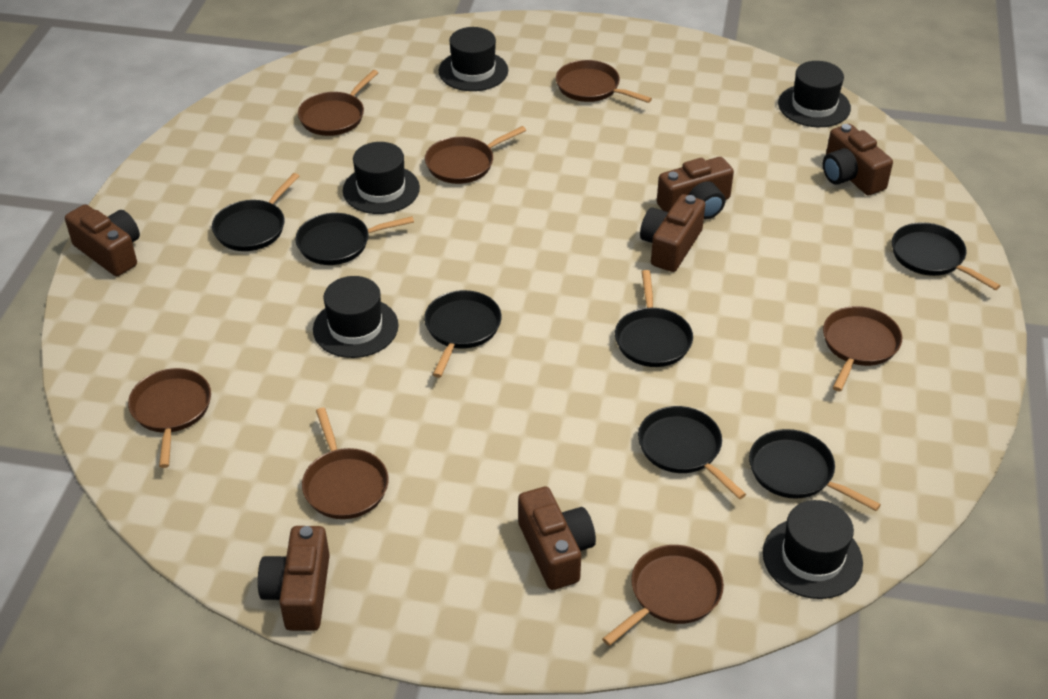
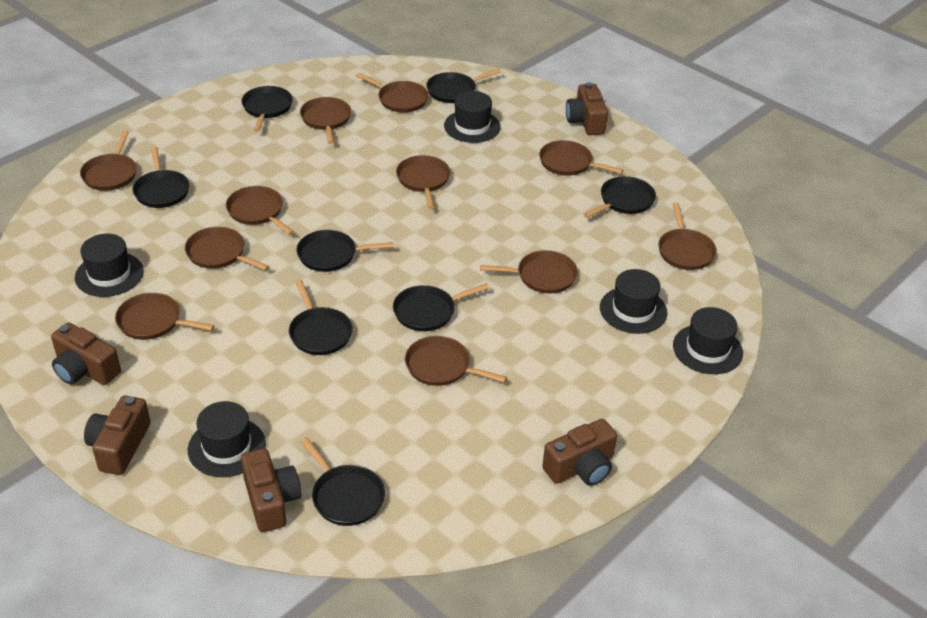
black pan: [212,173,299,251] [295,213,414,265] [424,290,502,378] [615,270,693,367] [638,406,746,499] [749,429,881,511] [892,222,1000,290] = 7 -> [133,147,190,208] [242,86,293,132] [289,280,353,355] [296,230,394,272] [301,437,385,526] [393,283,489,331] [426,69,502,103] [583,176,656,218] = 8
brown camera: [65,204,140,276] [258,526,330,631] [518,487,596,590] [640,194,705,272] [657,157,734,219] [823,124,893,195] = 6 -> [51,323,121,385] [84,395,151,475] [241,448,301,532] [542,419,617,486] [566,82,608,135] = 5
brown pan: [128,368,211,468] [298,70,378,136] [302,408,389,519] [425,126,526,184] [556,60,652,103] [602,545,724,646] [823,306,902,391] = 7 -> [80,130,137,191] [115,293,214,340] [185,227,269,271] [226,186,294,235] [300,97,351,144] [356,73,429,113] [396,155,450,209] [405,336,507,386] [480,250,578,294] [539,140,623,176] [658,203,717,270] = 11

